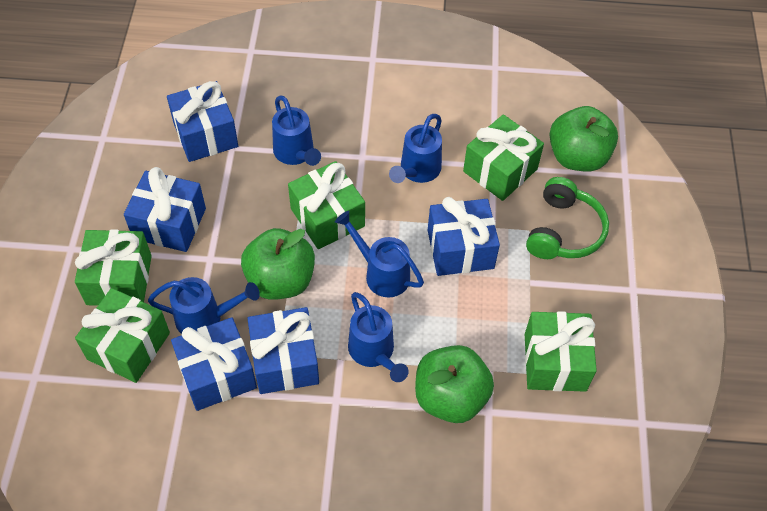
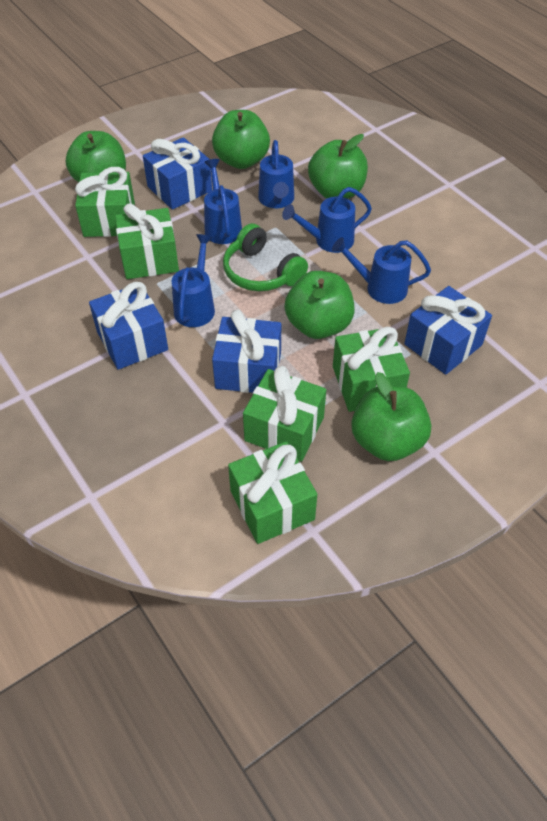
blue gift: [124,167,206,252] [167,81,238,162] [171,317,257,411] [247,307,319,394] [427,197,500,276] = 5 -> [89,282,168,370] [143,137,212,210] [212,310,281,393] [404,286,492,375] = 4
green apple: [241,228,315,300] [415,345,494,423] [549,106,618,172] = 3 -> [66,131,126,183] [212,110,270,169] [284,271,354,339] [308,134,368,199] [352,372,431,461] = 5

